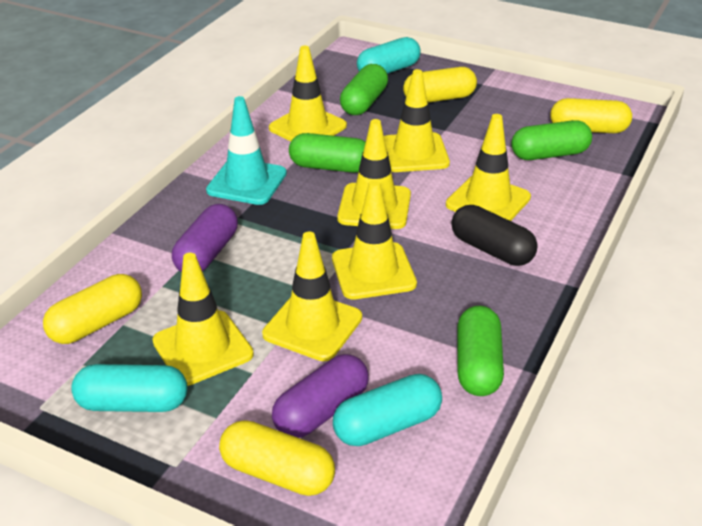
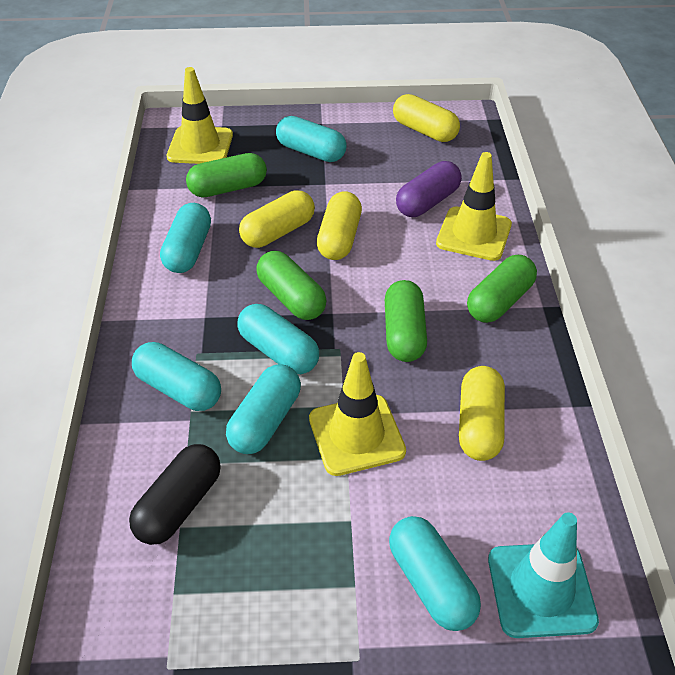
purple capsule: [172,204,238,272] [272,354,369,438] = 2 -> [396,161,462,217] = 1
turquoise capsule: [71,364,187,412] [333,374,442,446] [357,37,421,74] = 3 -> [132,342,221,411] [160,203,211,273] [226,364,301,454] [237,304,319,374] [276,116,347,162] [389,516,481,631] = 6
yellow traffic cone: [152,253,254,386] [262,232,362,361] [269,46,347,141] [332,180,417,299] [337,119,411,229] [384,69,450,172] [446,114,531,221] = 7 -> [167,67,233,164] [309,352,406,476] [436,152,512,261] = 3

